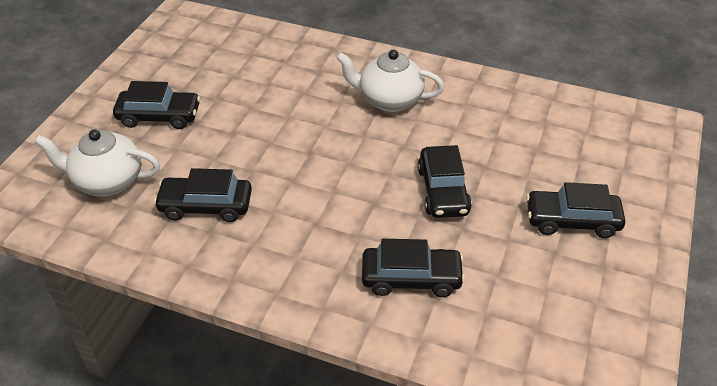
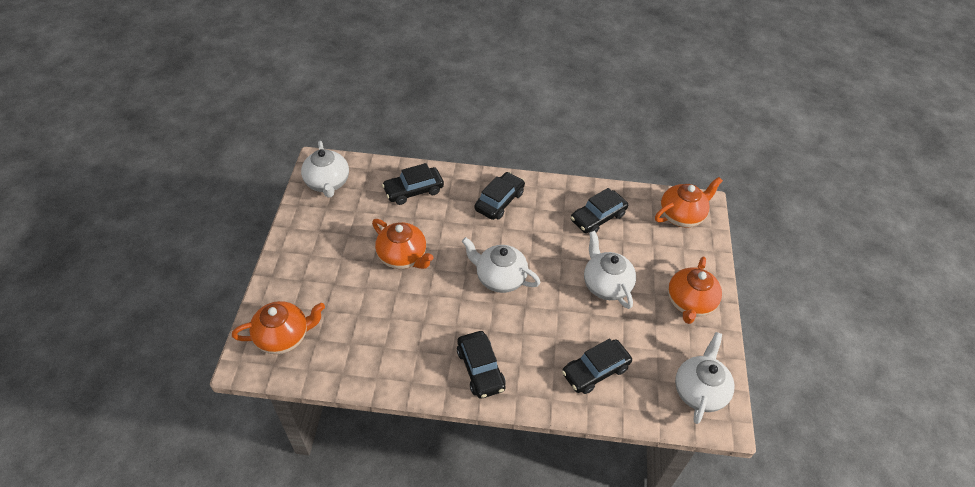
orange teapot: none = 0 -> [232,301,325,354] [372,219,434,269] [655,177,723,228] [668,256,722,324] = 4
white teapot: [34,129,160,196] [336,49,444,112] = 2 -> [301,141,349,198] [462,237,540,293] [584,231,636,309] [675,332,734,424] = 4

